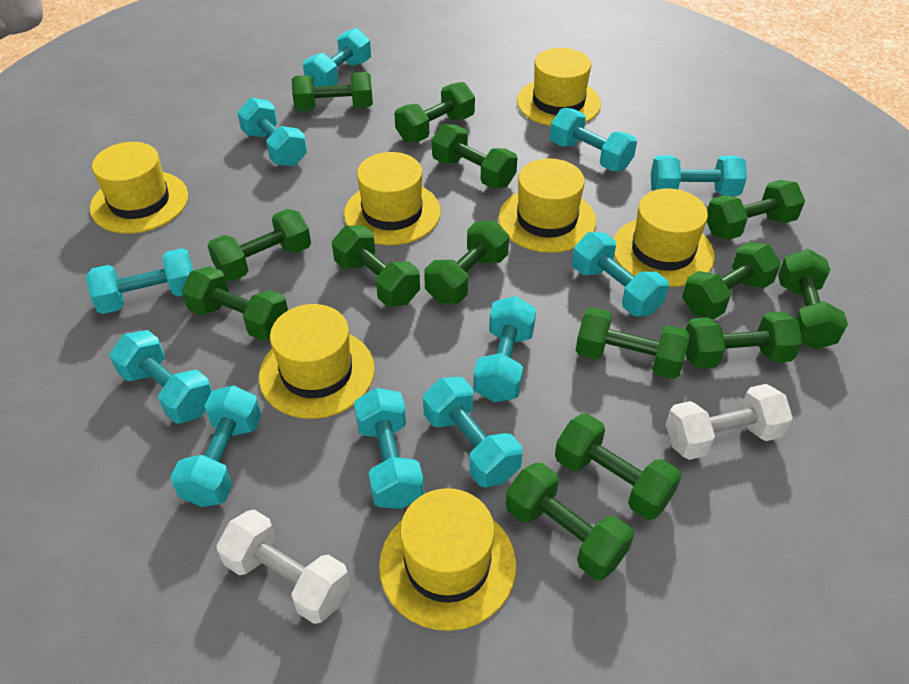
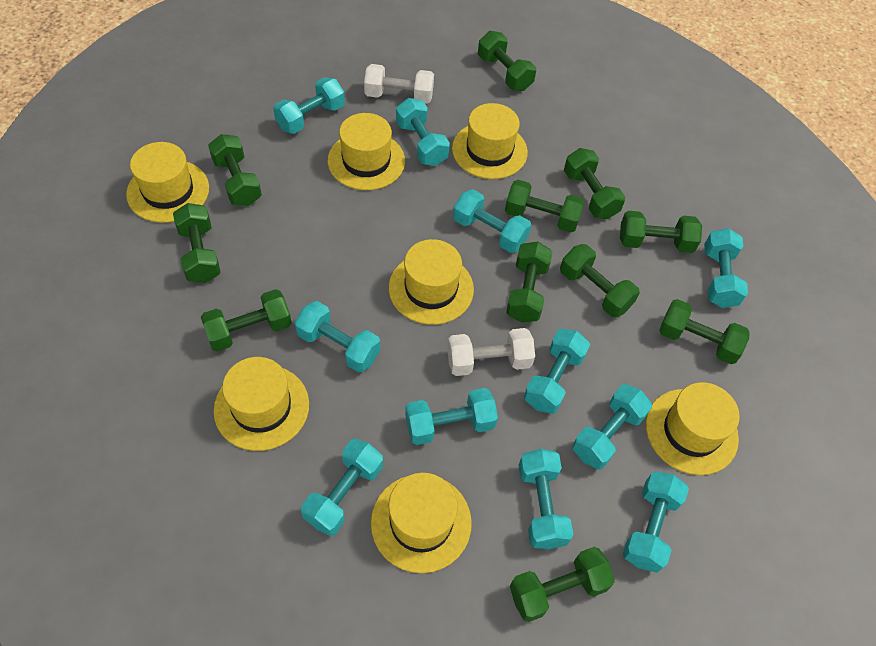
green dumbbell: [181,266,288,341] [207,209,311,281] [292,72,373,111] [332,225,420,307] [394,82,475,143] [424,220,509,304] [432,124,517,189] [506,463,634,580] [555,414,681,520] [575,307,690,379] [682,242,781,319] [686,311,802,369] [707,180,805,240] [778,249,848,349] = 14 -> [173,203,221,283] [201,289,292,352] [208,134,262,206] [478,31,536,91] [505,180,585,232] [506,241,552,323] [510,547,615,622] [560,244,640,317] [564,148,625,219] [620,211,702,253] [659,299,750,364] = 11

